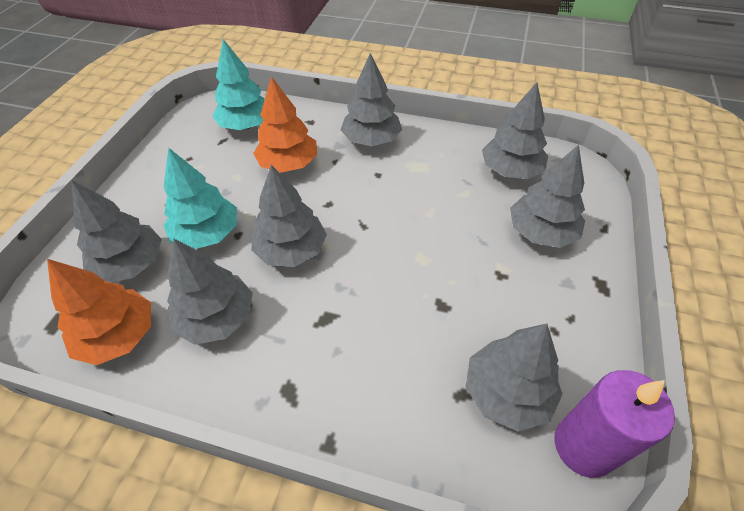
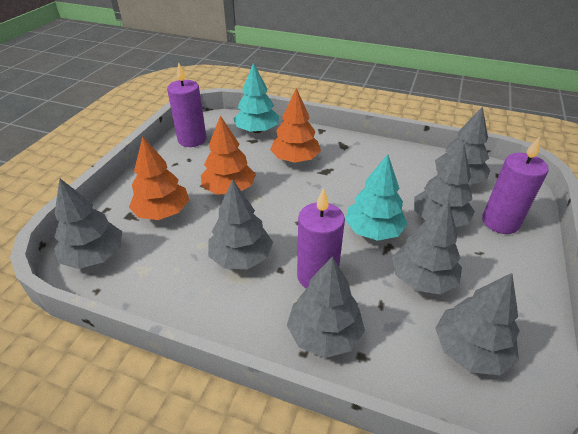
orange tree: [47,259,151,365] [253,76,317,173] = 2 -> [129,137,189,220] [201,115,255,194] [270,88,321,163] = 3
purple candle: [554,370,675,478] = 1 -> [167,62,206,147] [297,188,345,289] [482,136,549,234] = 3

